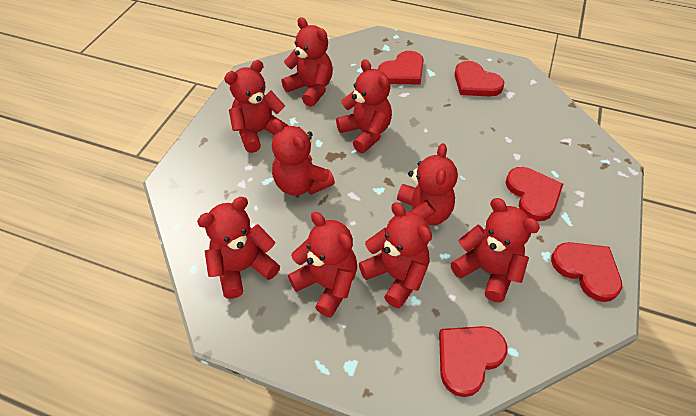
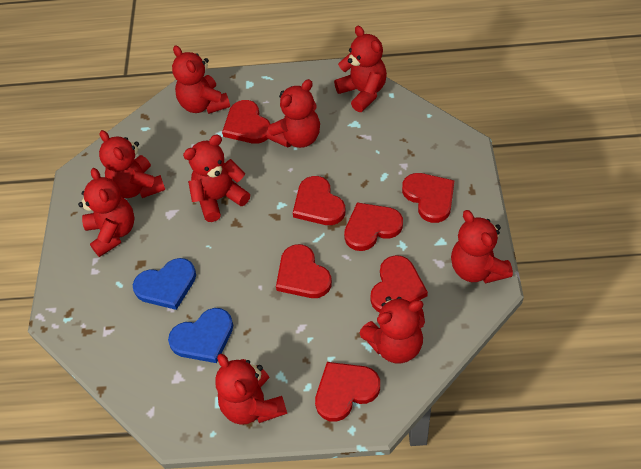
blue heart: none = 0 -> [133,258,196,310] [168,308,233,363] = 2
red heart: [378,51,424,85] [439,326,507,397] [455,61,504,97] [506,167,563,221] [551,242,622,302] = 5 -> [222,100,270,144] [276,244,332,298] [293,176,346,225] [315,362,380,422] [344,202,403,251] [370,255,428,313] [402,173,455,223] = 7

